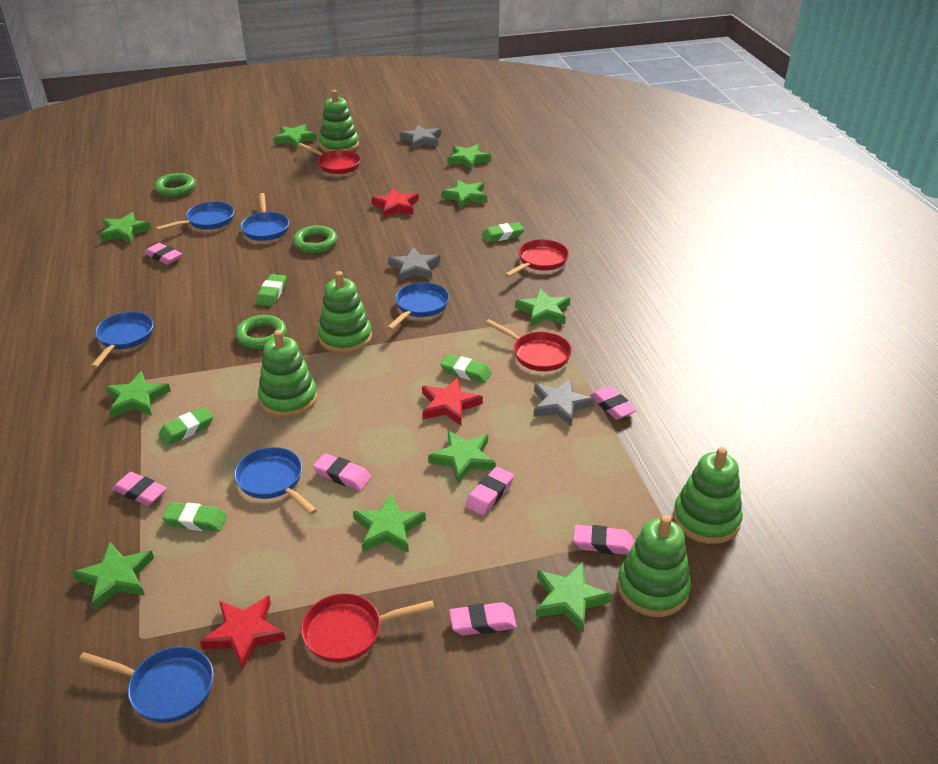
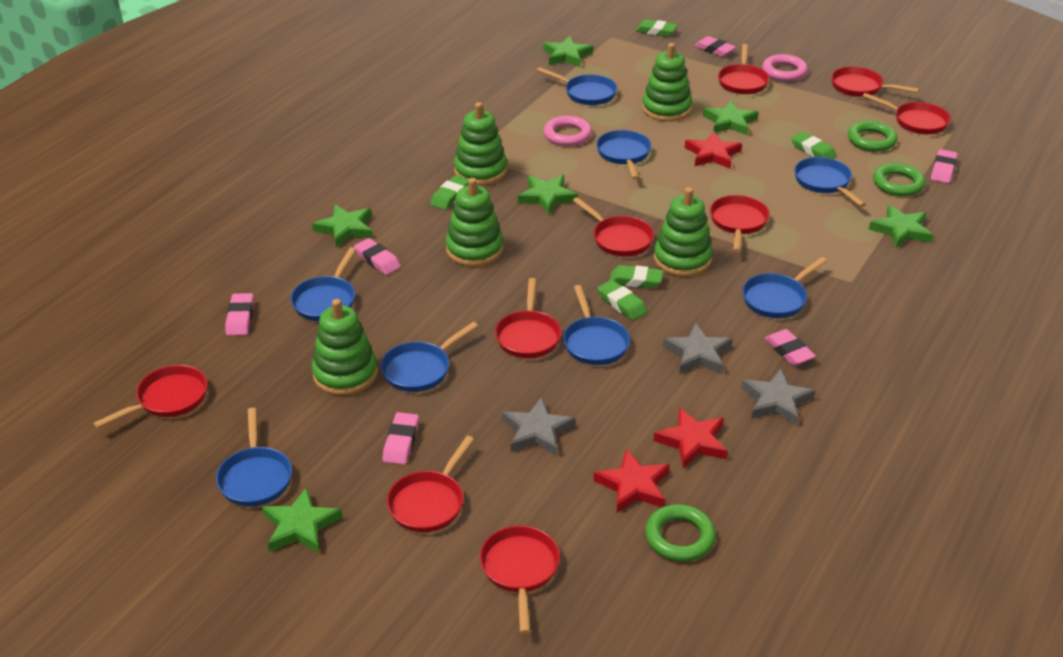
blue pan: [79,647,214,723] [91,312,154,368] [156,201,234,231] [234,447,317,515] [241,193,289,241] [387,282,449,330] = 6 -> [216,408,292,506] [290,247,356,321] [381,322,478,392] [537,67,617,105] [563,285,630,365] [596,130,651,180] [742,257,827,318] [794,157,866,207] = 8
green star: [72,542,154,610] [99,212,151,243] [105,371,171,418] [274,124,317,149] [353,493,426,553] [428,430,496,484] [441,180,487,209] [447,144,491,170] [515,288,570,326] [536,562,612,632] = 10 -> [262,487,342,554] [312,204,373,247] [518,175,578,215] [543,36,593,67] [703,101,759,135] [869,205,933,248] = 6
pink eraser: [112,472,167,506] [144,243,182,265] [313,453,371,491] [449,602,517,636] [465,467,514,515] [573,525,633,555] [590,386,637,419] = 7 -> [225,293,254,336] [354,238,401,275] [383,412,419,465] [694,36,736,57] [764,329,816,366] [931,149,958,183] = 6
pink ring: none = 0 -> [544,116,592,146] [762,54,808,81] = 2
red pan: [298,143,361,174] [301,593,434,663] [485,319,572,371] [505,239,569,277] = 4 -> [93,365,208,429] [387,436,474,532] [480,526,560,634] [495,278,561,358] [573,197,654,256] [710,195,769,252] [718,44,769,94] [831,67,919,97] [862,93,951,134] = 9

